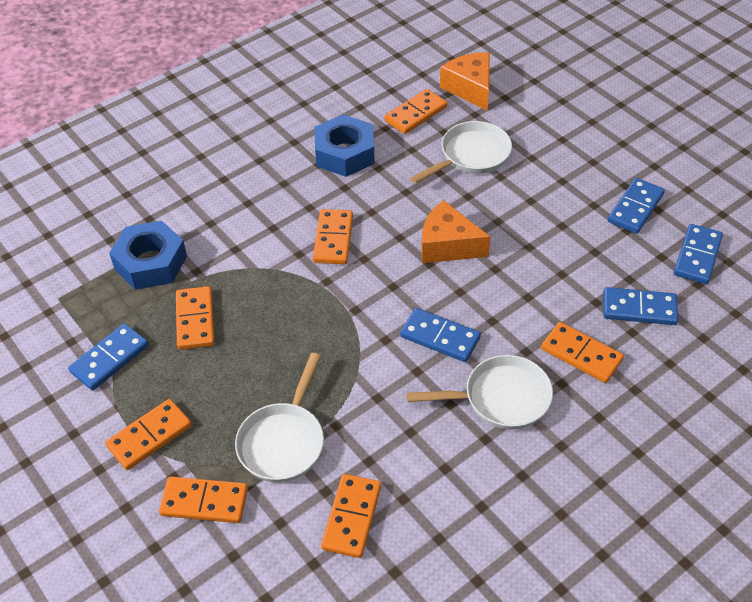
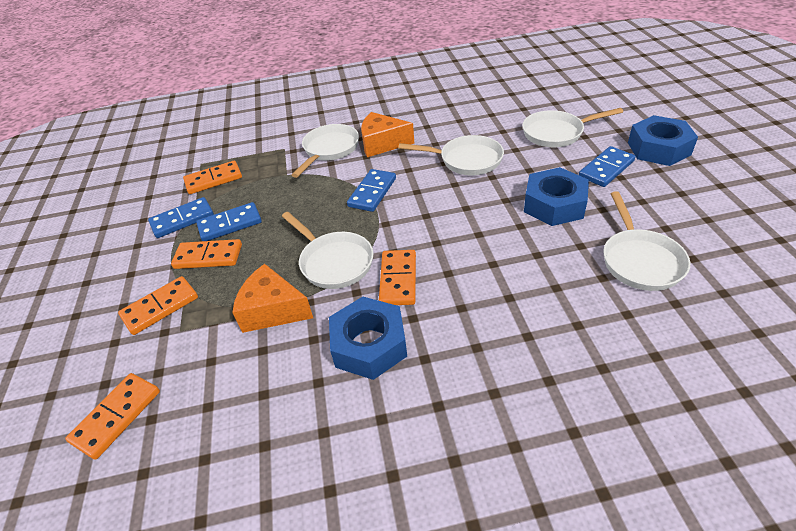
blue domino: [68,323,149,390] [400,308,481,362] [603,287,678,325] [608,178,665,234] [674,224,723,284] = 5 -> [148,197,214,238] [196,202,262,241] [347,169,396,212] [579,146,636,187] = 4
blue nut: [109,221,187,290] [315,114,375,177] = 2 -> [329,297,407,380] [524,167,589,226] [628,115,698,166] = 3
orange domino: [105,399,192,470] [159,476,248,523] [176,286,214,350] [313,209,353,264] [321,474,381,558] [384,89,447,134] [541,322,624,383] = 7 -> [65,373,160,460] [118,276,198,335] [171,239,242,269] [183,161,242,194] [379,250,416,305] = 5
white pan: [235,353,324,482] [406,355,553,430] [410,121,512,184] = 3 -> [282,212,374,289] [292,124,359,178] [398,135,504,175] [522,108,623,147] [603,191,690,291] = 5

